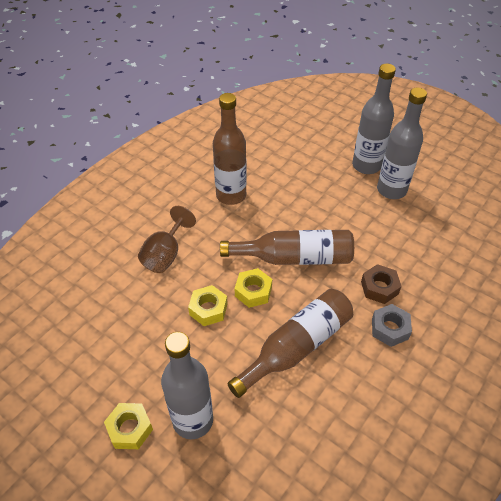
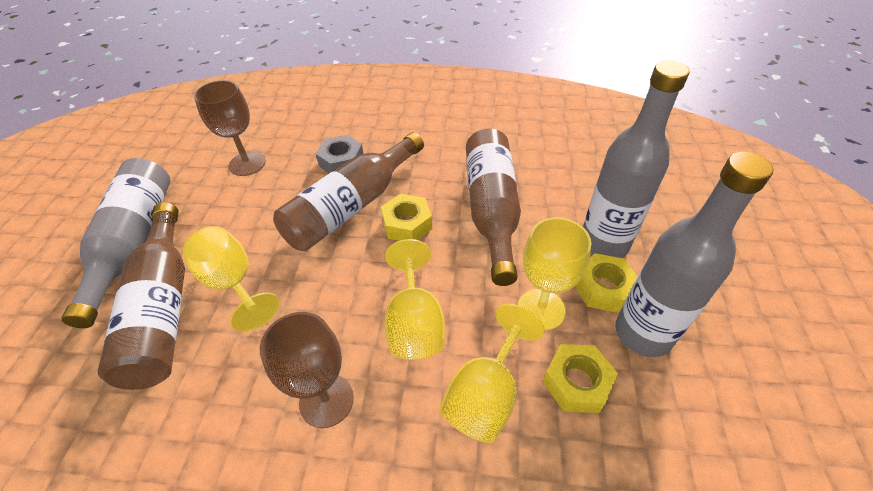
brown goblet: [138,206,196,273] = 1 -> [194,80,266,176] [260,312,354,428] = 2
brown nut: [361,264,402,304] = 1 -> none = 0
yellow goblet: none = 0 -> [183,226,279,332] [385,239,445,360] [440,304,545,443] [517,217,592,331] = 4

